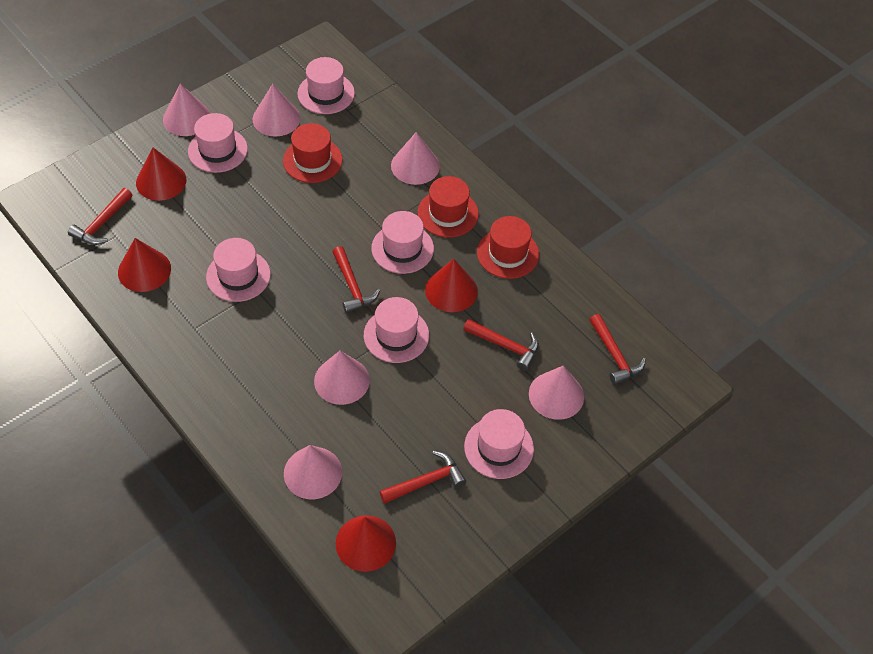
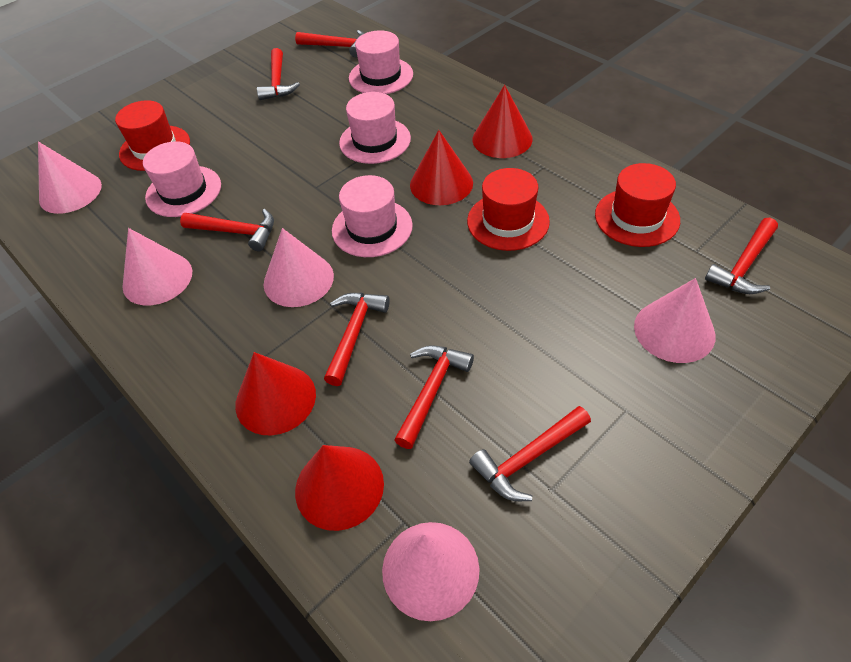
pink cone: [163,84,211,136] [253,84,301,137] [284,445,342,499] [314,351,370,405] [391,132,440,185] [529,366,584,420] = 6 -> [38,141,102,214] [122,228,192,305] [264,228,334,307] [382,522,479,621] [634,278,716,363] = 5
pink hat: [188,113,248,173] [206,238,271,302] [297,57,355,114] [364,297,429,363] [371,211,434,274] [464,409,534,479] = 6 -> [143,141,221,217] [332,175,413,257] [339,92,411,164] [349,30,413,94] = 4
red hammer: [68,188,132,245] [332,246,380,313] [379,451,466,504] [463,319,539,371] [590,314,646,385] = 5 -> [180,209,274,251] [257,48,300,100] [295,30,365,57] [324,293,390,386] [394,345,474,449] [469,406,591,501] [705,217,778,294] = 7

